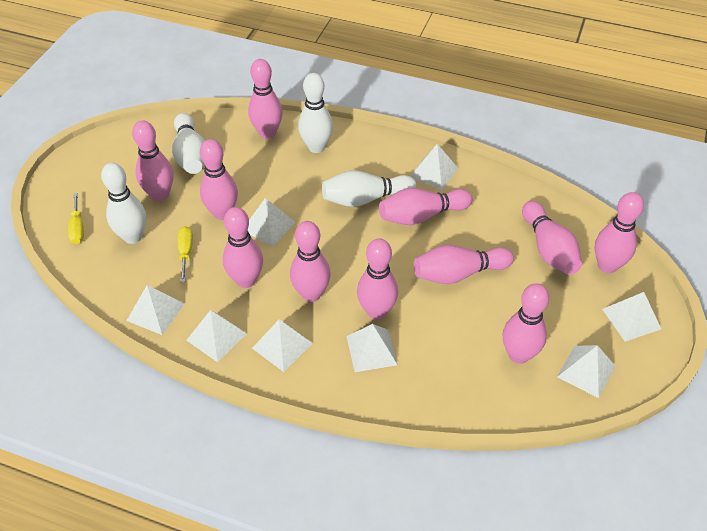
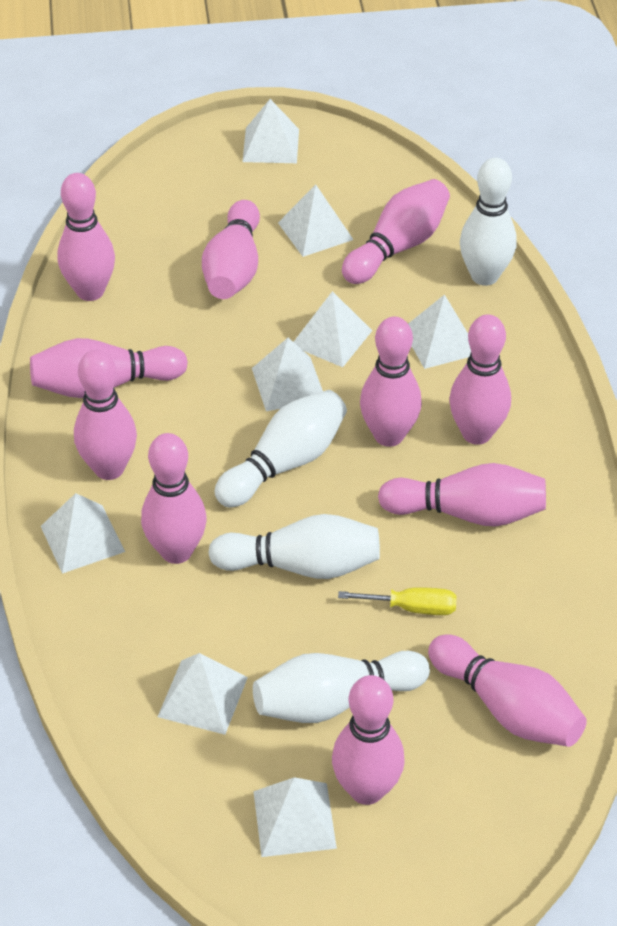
yellow screwdriver: [68,193,84,244] [178,226,193,282] = 2 -> [338,587,457,615] = 1

